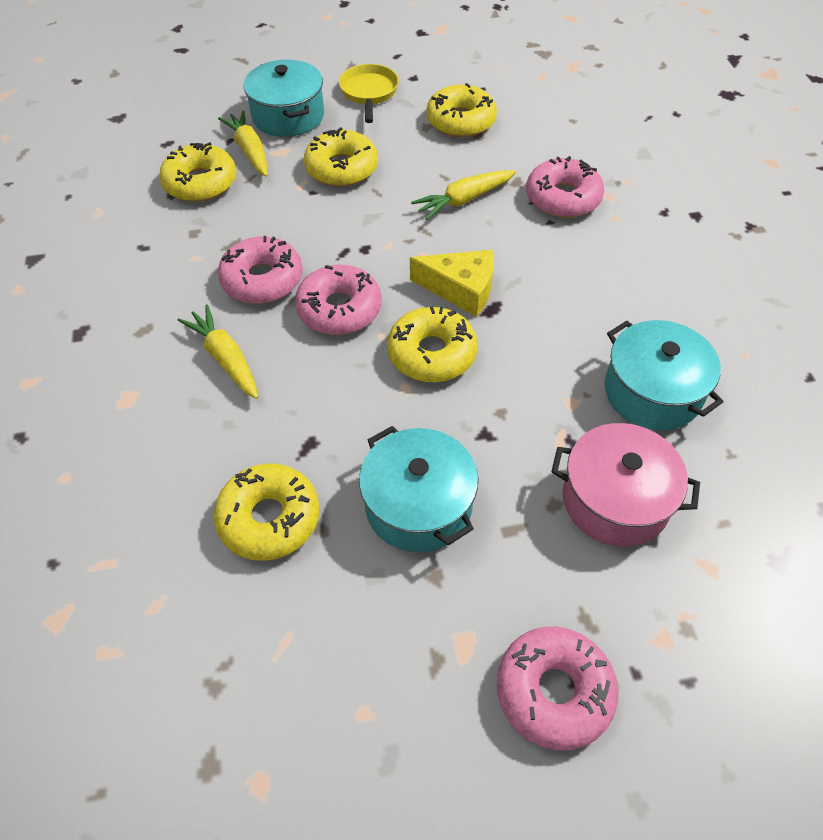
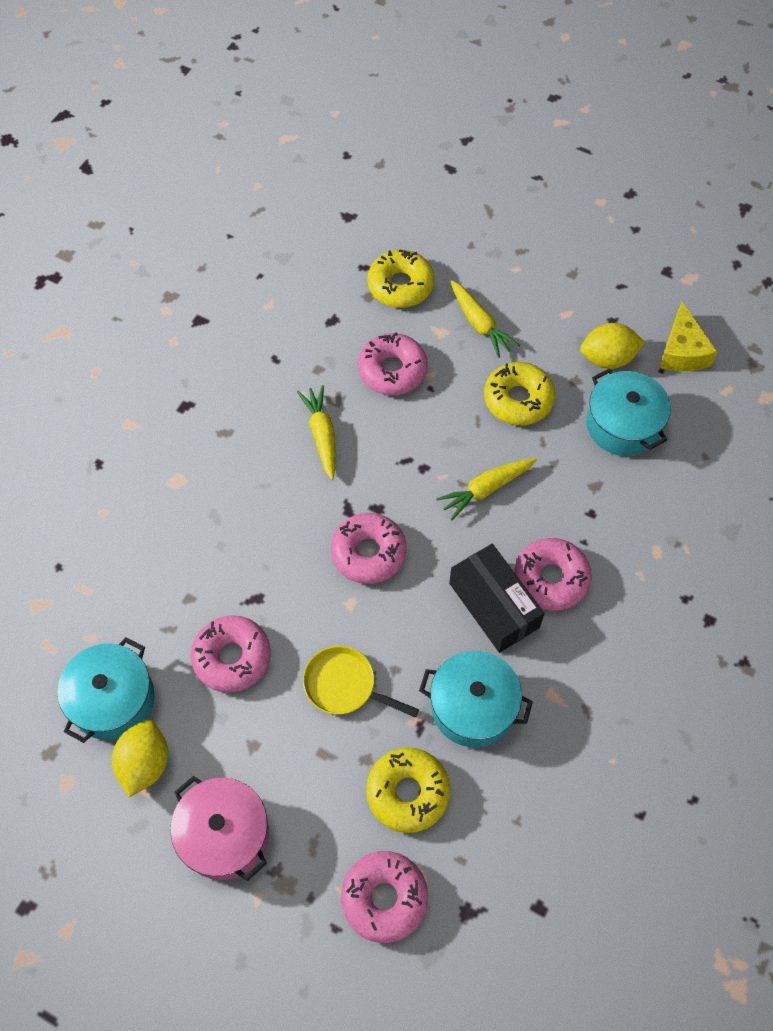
black box: none = 0 -> [449,544,545,653] = 1
pink donut: [218,236,303,304] [295,265,382,335] [497,627,619,751] [526,156,604,218] = 4 -> [191,615,271,693] [331,513,406,584] [341,851,428,943] [358,332,428,395] [514,538,592,611] = 5
yellow donut: [159,142,236,202] [214,463,319,561] [304,127,378,187] [387,306,478,382] [426,83,497,137] = 5 -> [366,748,450,833] [367,249,435,308] [484,362,555,425] = 3
yellow lemon: none = 0 -> [112,720,168,798] [580,323,645,369] = 2

